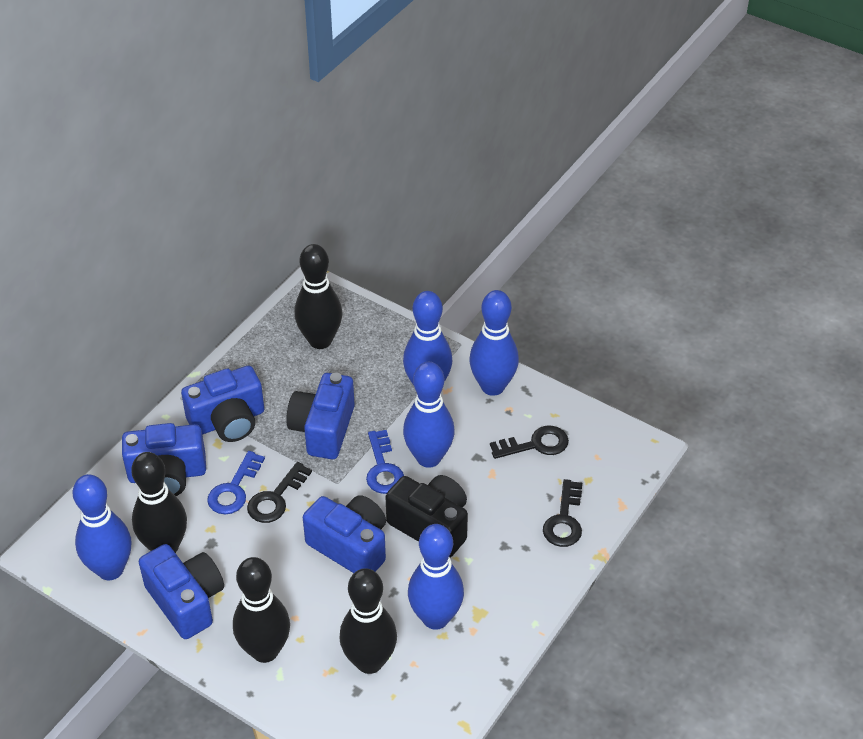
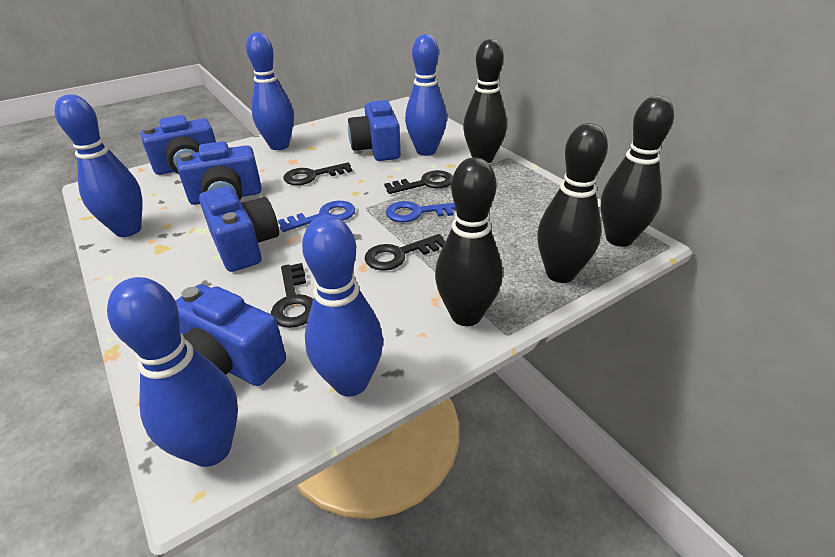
black camera: [385,475,468,558] = 1 -> none = 0
black key: [247,462,312,523] [490,426,569,459] [543,479,582,547] = 3 -> [271,263,313,328] [283,162,353,185] [365,234,445,271] [384,170,453,194] = 4

